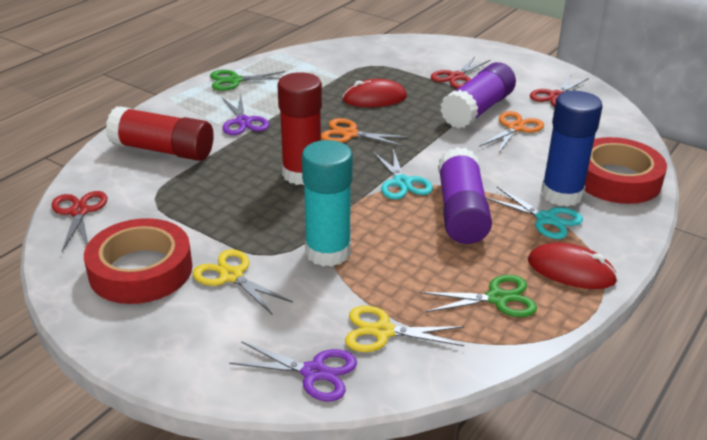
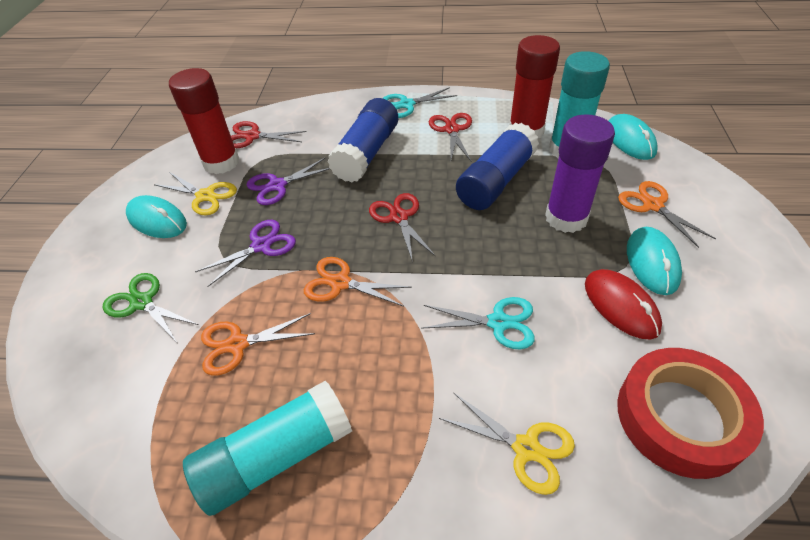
blue glue stick: [541,91,603,207] = 1 -> [327,98,398,183] [456,123,539,210] = 2
green scissors: [210,70,285,91] [420,275,537,317] = 2 -> [103,273,199,341] = 1
orange scissors: [321,118,409,146] [479,111,544,154] = 2 -> [201,313,315,375] [304,257,412,307] [618,181,716,248] = 3
purple glue stick: [438,147,492,244] [440,62,516,129] = 2 -> [545,114,615,233] = 1
red mouse: [343,79,407,107] [528,243,618,289] = 2 -> [585,269,662,340] = 1
red tape: [84,218,193,304] [585,137,667,204] = 2 -> [617,348,764,479] = 1
turquoise glue stick: [302,140,353,267] = 1 -> [183,380,352,516] [549,51,610,158] = 2
turquoise mouse: none = 0 -> [126,195,187,238] [609,114,658,160] [627,227,682,295] = 3

